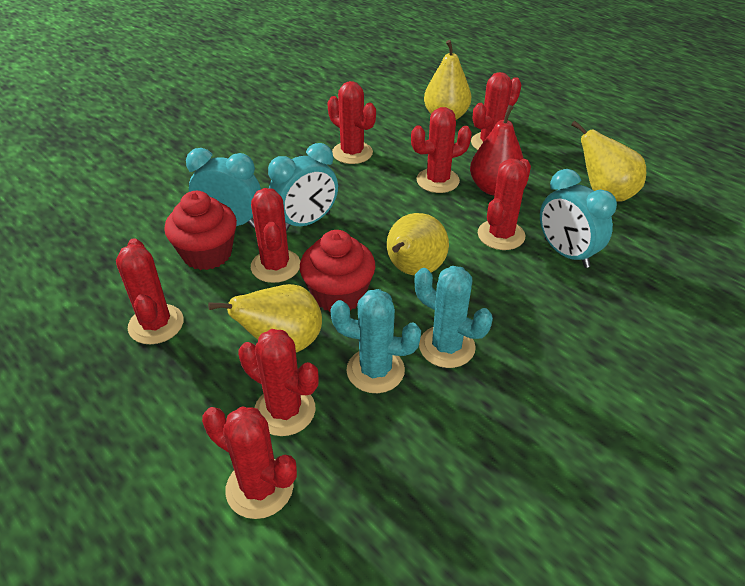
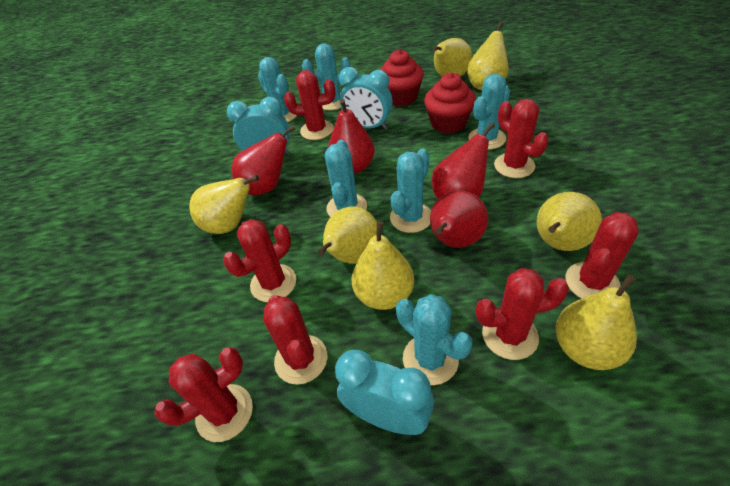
red cactus: [116,238,184,344] [202,406,297,519] [238,329,318,436] [251,188,301,283] [327,81,376,164] [411,107,472,193] [471,72,521,150] [478,159,531,250] = 8 -> [154,347,253,442] [223,219,296,302] [263,295,327,385] [284,70,335,140] [476,268,569,360] [494,99,549,178] [566,212,638,299] = 7
red pear: [470,105,524,195] = 1 -> [232,125,295,195] [328,99,375,174] [430,190,488,248] [432,122,495,199] = 4
turquoise cactus: [331,289,421,393] [415,266,493,368] = 2 -> [258,57,297,122] [302,43,351,110] [325,140,367,217] [390,149,431,233] [396,294,472,385] [468,74,510,150] = 6
yellow pear: [208,284,322,353] [387,213,449,275] [424,40,471,120] [571,121,646,202] = 4 -> [189,175,259,234] [318,206,377,264] [352,221,414,310] [433,38,472,77] [467,22,509,90] [537,192,602,251] [556,274,637,370] = 7

